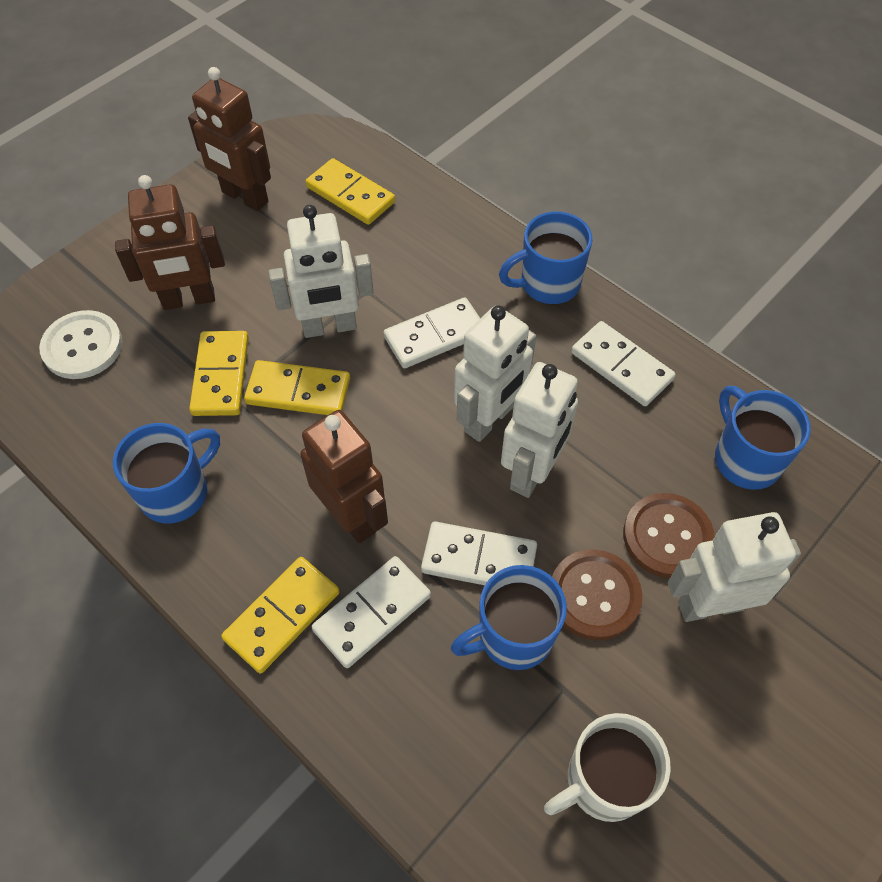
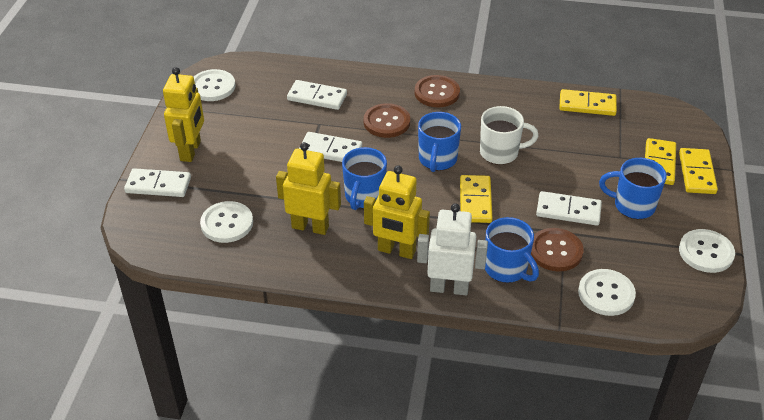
brown button: [552,549,642,640] [623,493,715,578] = 2 -> [364,103,410,138] [415,75,460,107] [531,228,584,271] = 3
brown robot: [115,175,225,310] [188,67,271,211] [300,410,388,544] = 3 -> none = 0
white button: [39,310,123,379] = 1 -> [194,69,236,101] [200,201,253,243] [578,269,636,316] [679,229,735,273] = 4
white robot: [268,205,373,338] [454,305,536,442] [501,362,578,498] [668,512,801,622] = 4 -> [417,203,488,295] = 1
yellow robot: none = 0 -> [163,67,204,162] [276,142,341,235] [364,165,430,259] = 3

